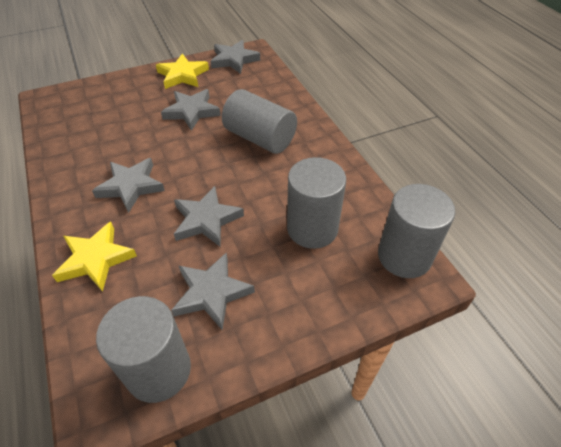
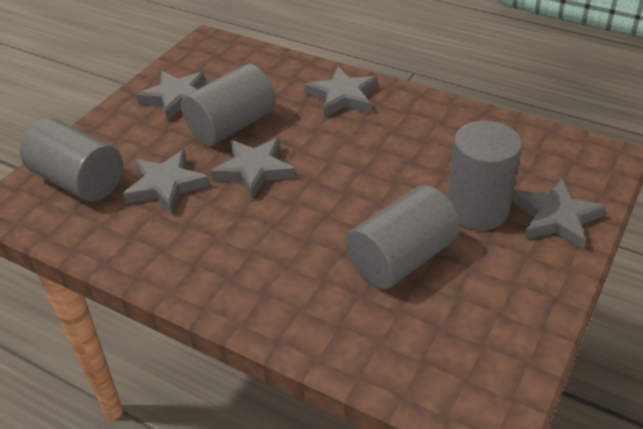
yellow star: [52,222,137,292] [156,54,209,89] = 2 -> none = 0

